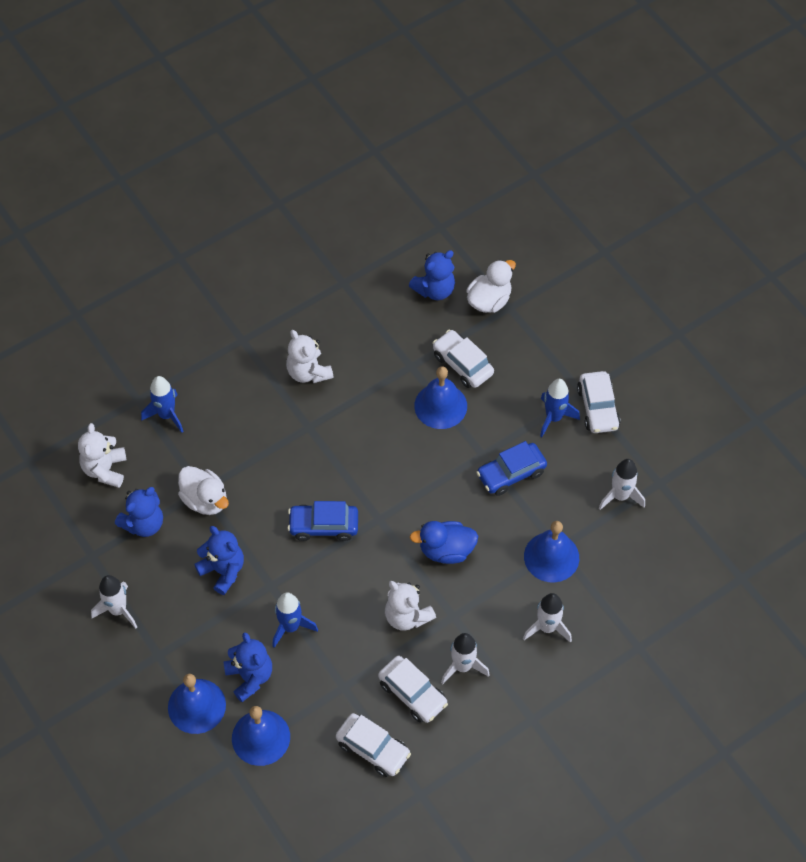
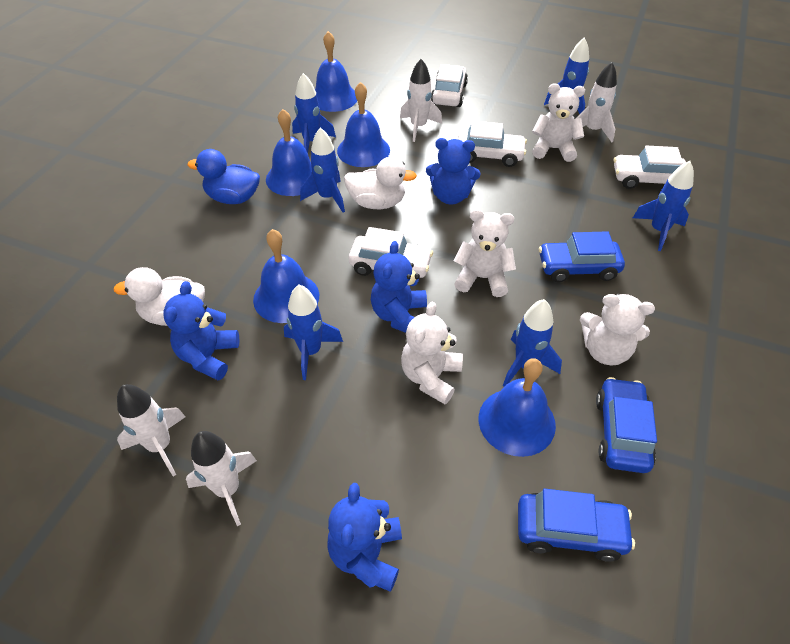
blue bell: [168,674,226,734] [232,706,290,766] [414,366,467,429] [524,521,579,582] = 4 -> [253,229,319,323] [266,109,312,196] [315,31,357,112] [337,82,390,167] [479,359,556,457] = 5
blue car: [288,501,358,541] [476,441,547,496] = 2 -> [518,489,635,562] [539,231,625,282] [596,377,657,473] = 3
blue rocket: [141,376,184,433] [272,592,318,648] [540,379,580,437] = 3 -> [284,285,343,380] [292,73,336,153] [300,127,345,212] [503,299,562,387] [544,37,589,114] [633,161,694,251] = 6
white teddy bear: [78,423,126,488] [286,330,334,383] [385,581,436,631] = 3 -> [401,302,463,404] [454,209,516,297] [532,83,585,162] [580,294,655,365] = 4

